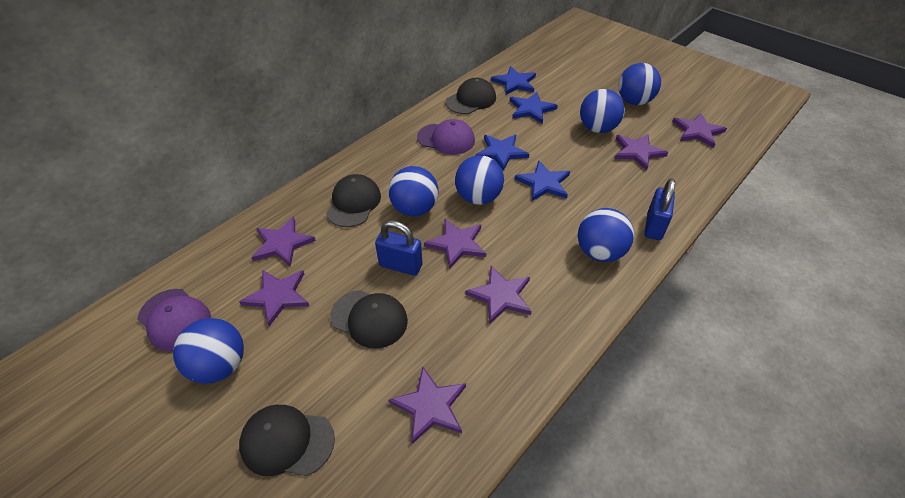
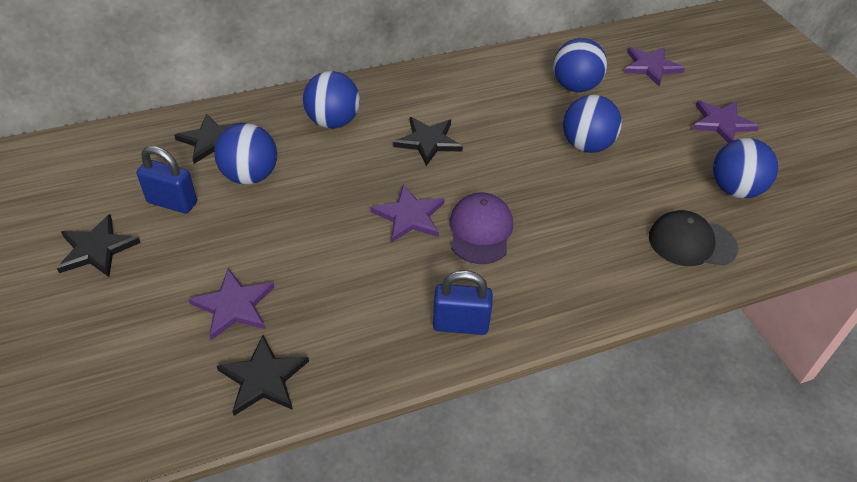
black cap: [239,405,335,476] [326,174,381,227] [330,290,408,349] [446,78,496,114] = 4 -> [649,210,738,266] = 1
black star: none = 0 -> [57,214,141,277] [174,114,243,164] [217,335,309,416] [393,117,463,166] = 4
blue ball: [173,318,244,384] [388,166,439,216] [455,155,504,205] [578,208,634,262] [580,89,625,133] [618,63,661,105] = 6 -> [214,123,277,185] [303,71,360,128] [553,38,607,92] [563,95,622,153] [713,138,778,198] = 5
blue star: [475,134,529,171] [491,66,536,95] [510,92,558,124] [515,160,570,201] = 4 -> none = 0
purple cap: [137,289,211,351] [417,119,475,155] = 2 -> [450,193,513,264] = 1
purple star: [239,270,309,327] [251,217,316,267] [389,367,466,444] [424,219,486,269] [465,266,532,324] [614,134,668,171] [672,113,727,148] = 7 -> [188,268,274,340] [370,184,444,242] [624,47,685,86] [692,101,760,143] = 4

